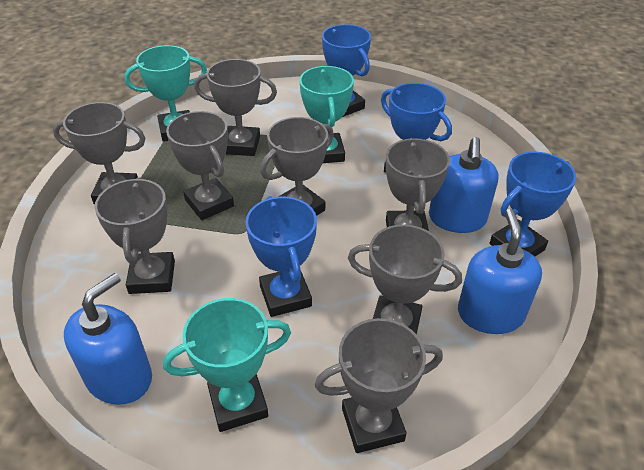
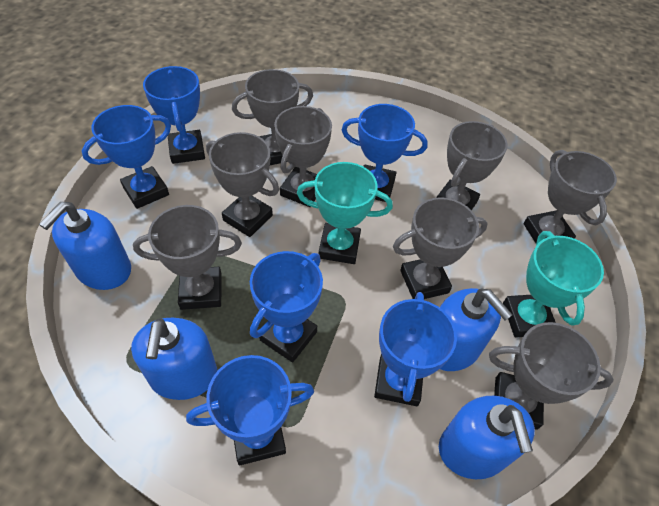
blue soap dispenser: [64,273,152,405] [429,137,499,233] [458,209,542,334] = 3 -> [39,202,131,290] [131,318,217,400] [439,396,535,479] [440,288,512,371] = 4
blue trophy: [245,196,317,317] [322,24,371,117] [381,83,452,173] [490,152,576,257] = 4 -> [82,105,171,209] [143,66,205,164] [186,355,314,465] [250,251,323,363] [342,104,428,202] [374,292,457,406] = 6
turquoise trophy: [124,45,207,142] [163,298,291,432] [300,66,354,163] = 3 -> [297,162,393,264] [503,231,604,338] = 2

